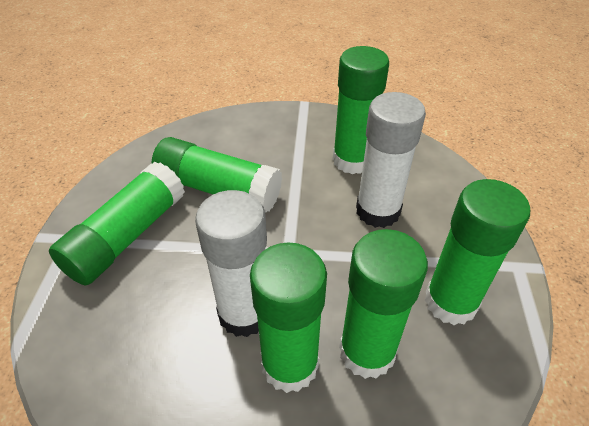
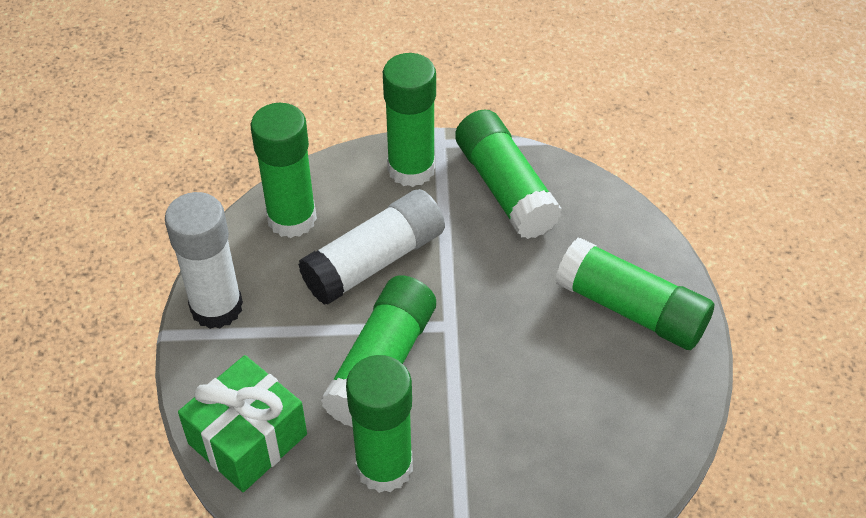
green gift: none = 0 -> [178,355,307,492] = 1

